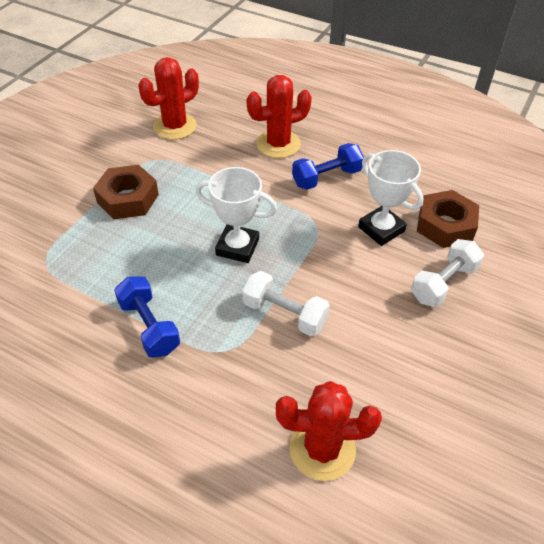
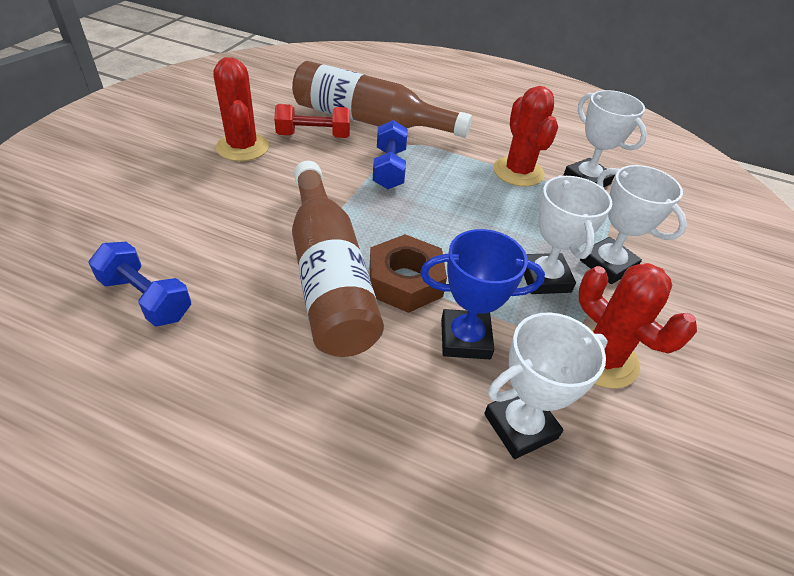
blue trophy: none = 0 -> [420,229,545,359] = 1
brown bottle: none = 0 -> [292,61,472,138] [292,161,384,357] = 2
brown nut: [93,165,159,219] [417,190,479,248] = 2 -> [370,234,447,313] = 1
red dumbbell: none = 0 -> [274,104,350,138] = 1
white dumbbell: [242,271,330,336] [411,239,484,307] = 2 -> none = 0
white trophy: [195,167,277,263] [358,150,423,246] = 2 -> [484,312,608,459] [524,175,612,294] [563,90,647,187] [580,165,687,284] = 4

